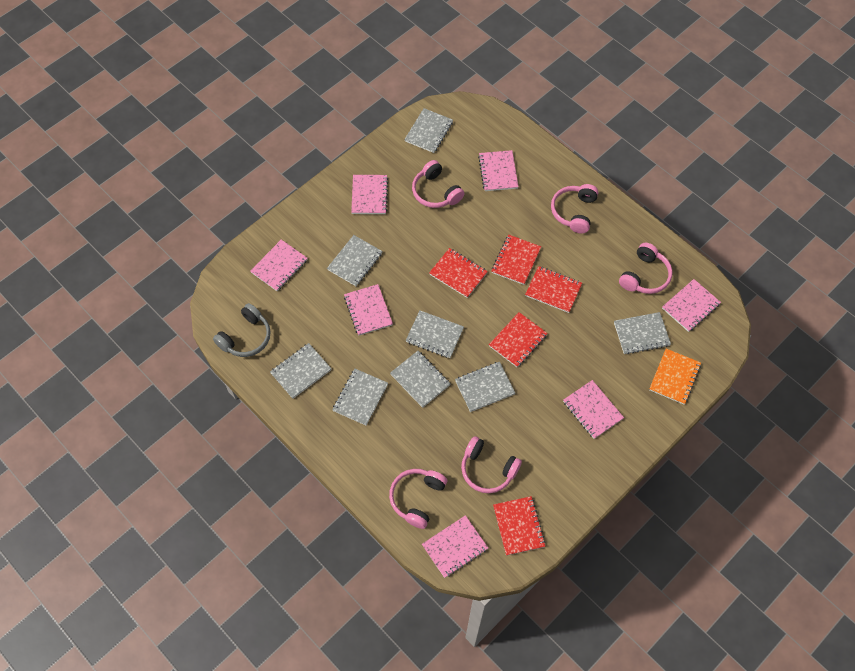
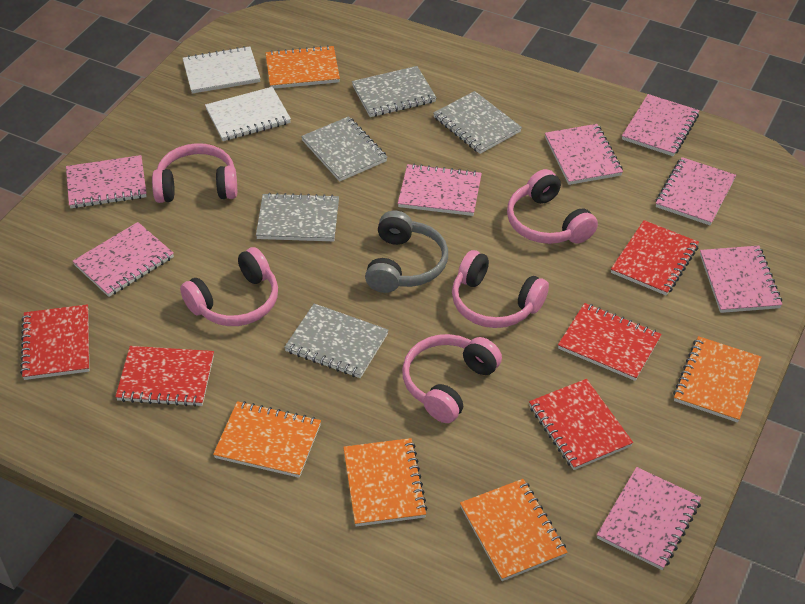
grey notebook: [270,343,332,399] [327,235,383,286] [332,369,388,425] [390,351,450,408] [404,108,453,153] [406,311,464,358] [455,362,515,412] [614,312,671,354] = 8 -> [256,193,339,241] [284,304,389,378] [301,116,387,182] [352,66,437,117] [433,91,522,154] = 5
orange notebook: [649,349,701,405] = 1 -> [213,401,321,478] [266,45,340,88] [343,438,428,526] [460,479,568,581] [673,336,761,423] = 5
pink notebook: [250,240,307,291] [344,284,393,336] [351,175,388,214] [422,515,488,578] [478,150,519,191] [563,380,624,439] [662,279,721,332] = 7 -> [66,155,147,208] [73,222,174,297] [398,164,482,216] [545,124,623,185] [597,467,702,570] [622,94,699,156] [656,157,736,226] [700,246,782,313] = 8
white notebook: none = 0 -> [183,46,260,94] [205,87,291,141] = 2

